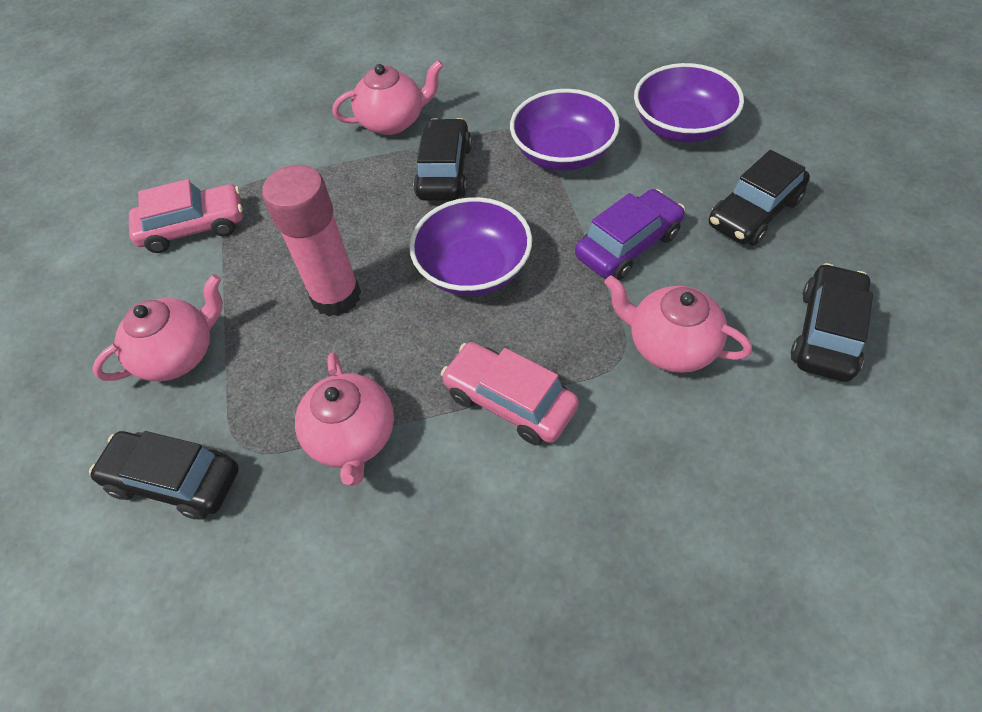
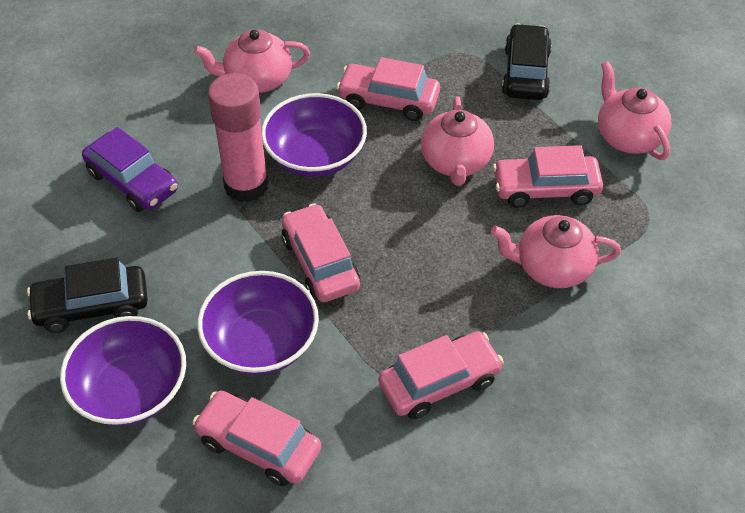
black car: [89,431,239,520] [413,118,472,201] [709,150,810,246] [791,263,873,382] = 4 -> [27,258,148,333] [502,23,552,100] = 2
pink car: [129,179,243,253] [441,342,579,445] = 2 -> [192,391,321,487] [281,203,360,302] [336,57,440,121] [379,331,504,419] [493,145,603,208] = 5

